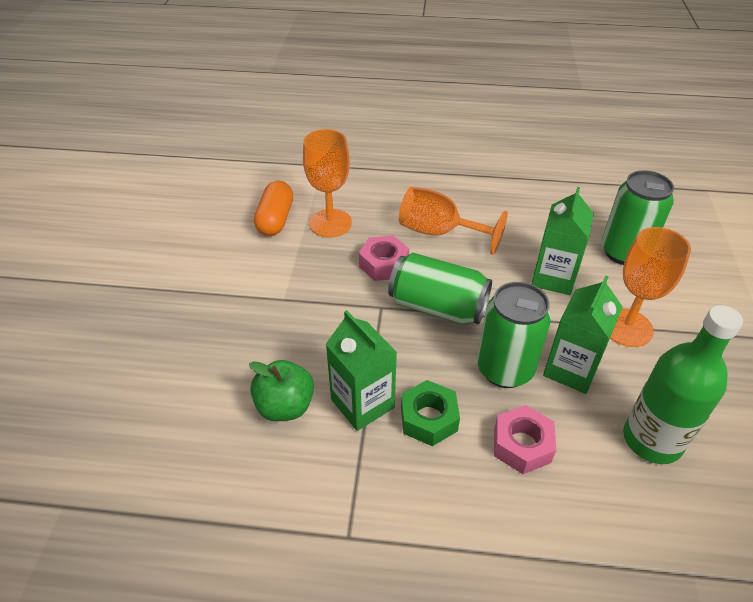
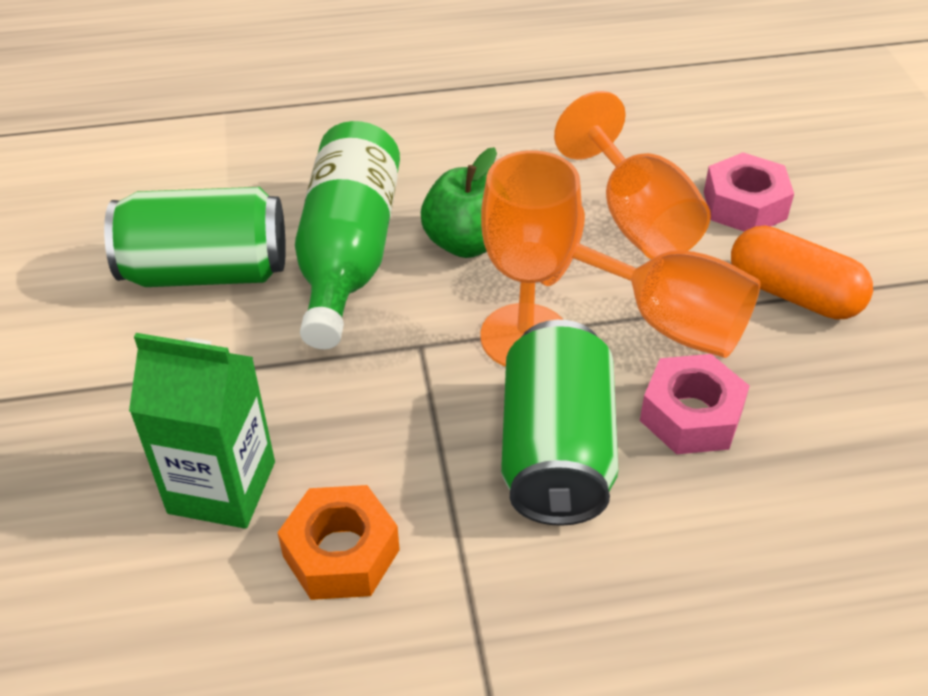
green can: [388,253,492,325] [477,282,551,388] [601,170,674,265] = 3 -> [104,187,286,287] [501,320,618,526] = 2
green carton: [326,310,397,431] [532,187,594,295] [543,276,623,394] = 3 -> [129,333,275,529] = 1
green nut: [401,380,460,446] = 1 -> none = 0
orange nut: none = 0 -> [277,485,400,600] = 1

